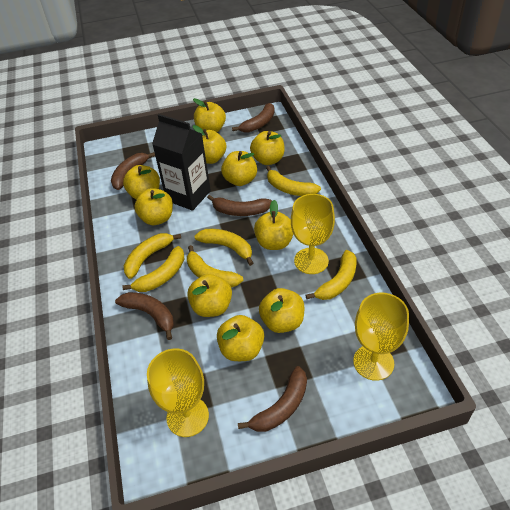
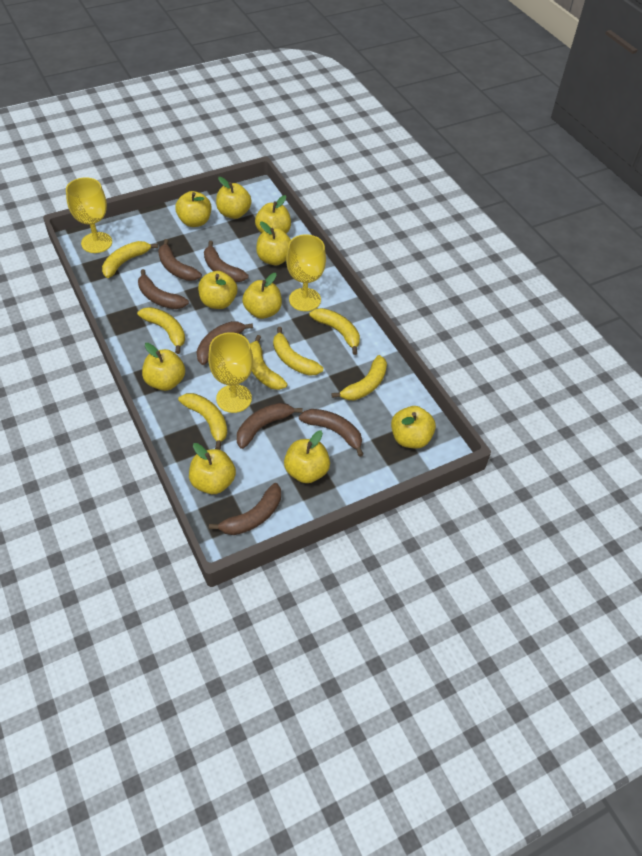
black carton: [152,114,211,211] = 1 -> none = 0
brown banana: [111,152,155,190] [115,292,174,340] [207,195,272,216] [232,103,275,133] [238,366,307,432] = 5 -> [138,269,189,309] [158,239,202,281] [196,321,253,365] [204,241,249,282] [209,483,281,535] [237,403,302,449] [299,409,364,457] = 7
yellow banana: [122,246,184,292] [124,233,181,279] [187,245,243,287] [194,229,253,266] [266,166,321,196] [305,250,357,300] = 6 -> [102,241,158,278] [137,307,185,354] [178,393,227,450] [250,335,288,390] [273,327,323,376] [309,308,360,355] [331,355,387,400] = 7

